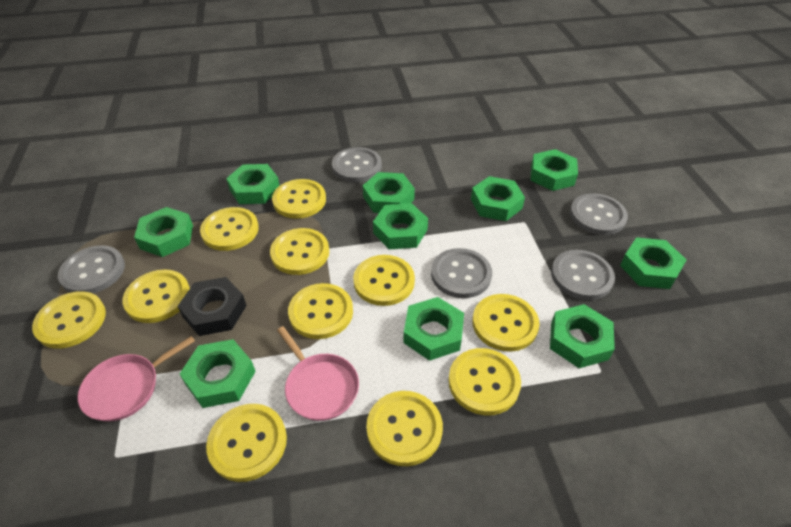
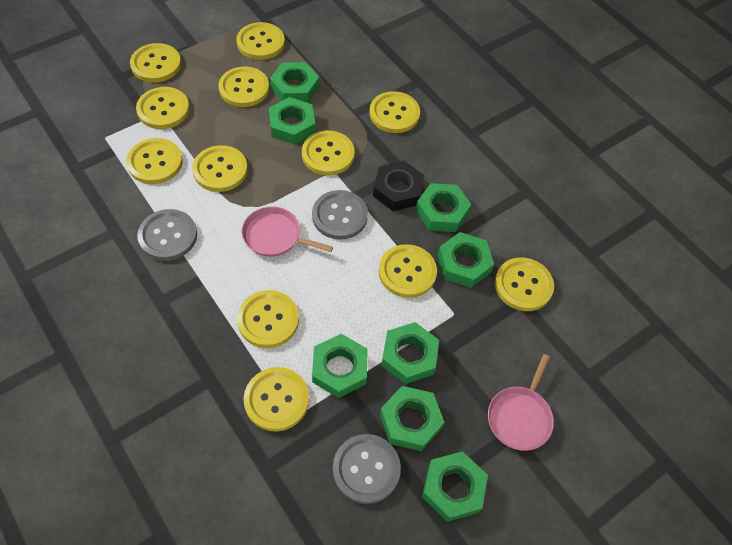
green nut: [134,207,193,257] [180,339,256,408] [226,164,280,204] [363,172,415,213] [373,203,428,249] [403,297,464,361] [471,176,525,221] [531,149,578,191] [550,304,615,368] [620,237,686,289] = 10 -> [269,97,315,145] [270,62,319,103] [312,334,368,398] [380,386,445,451] [381,322,439,384] [416,183,471,232] [422,451,488,522] [437,232,494,288] = 8
grey button: [58,245,125,294] [332,147,382,182] [431,248,492,298] [551,250,615,300] [570,193,628,235] = 5 -> [137,209,197,261] [312,190,368,240] [333,434,401,504] = 3
yellow button: [32,291,106,349] [122,269,190,323] [200,207,259,251] [206,404,287,482] [270,228,329,275] [272,179,326,219] [288,283,353,339] [353,255,415,306] [366,391,443,466] [448,348,521,415] [472,294,540,352] = 11 -> [126,138,183,184] [130,43,181,83] [136,87,190,129] [192,145,248,192] [218,67,269,107] [236,22,285,60] [237,290,299,348] [243,367,309,432] [302,131,355,175] [369,91,420,133] [379,244,437,298] [495,258,554,311] = 12

